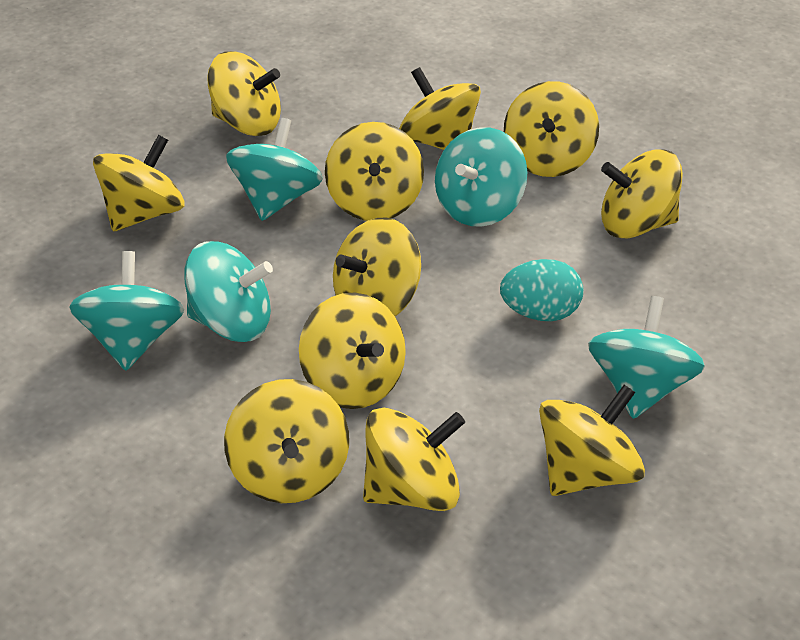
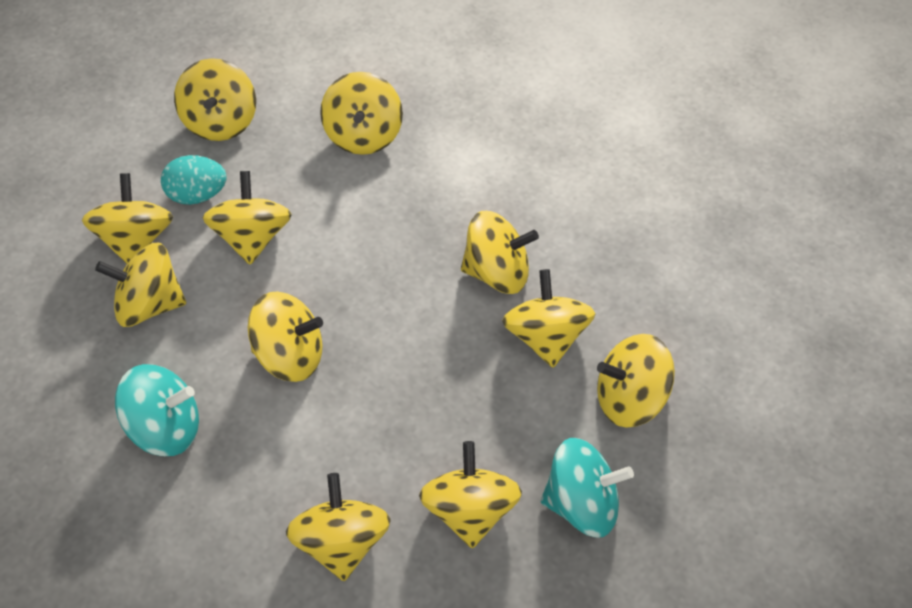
turquoise spinning top: [69,251,184,371] [184,241,273,342] [226,118,323,221] [435,127,527,227] [588,296,705,419] = 5 -> [115,364,199,456] [541,438,634,538] = 2

